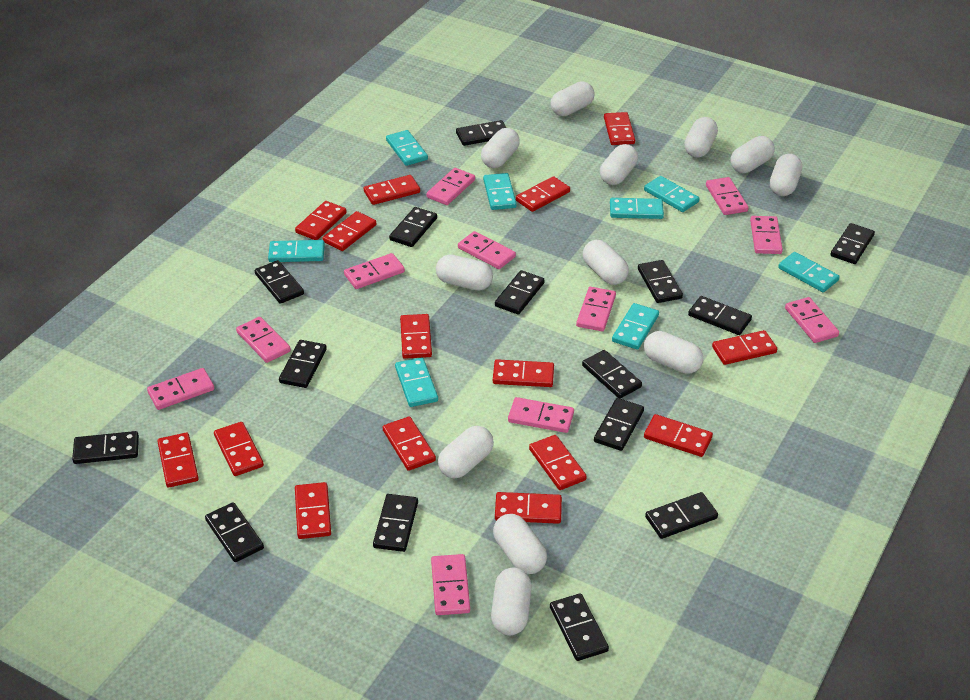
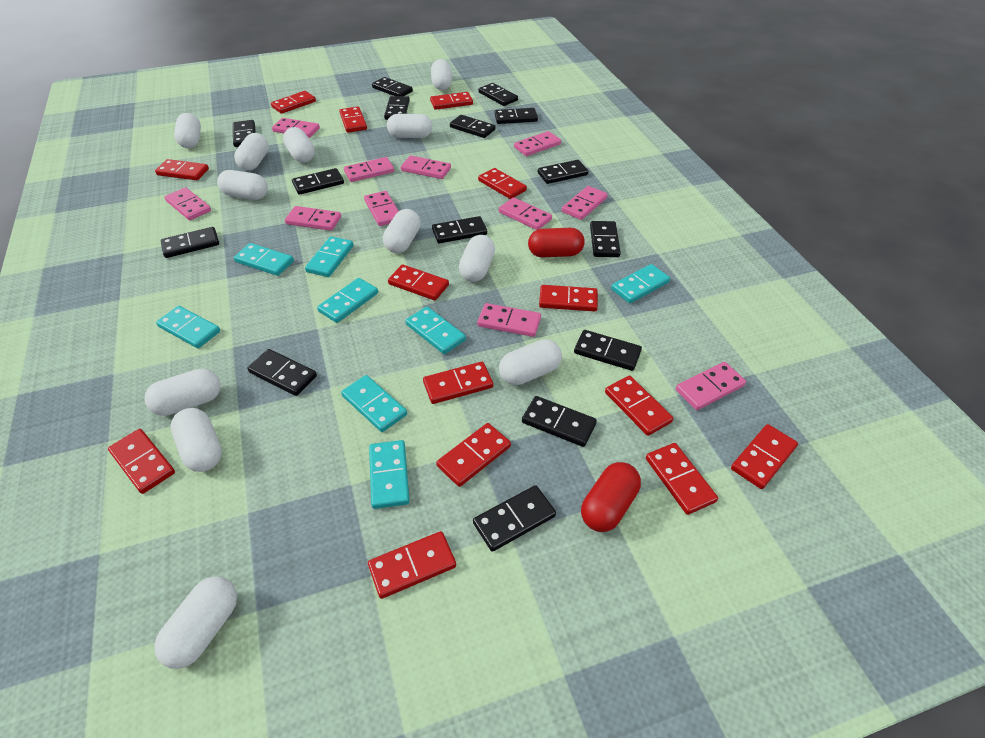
red capsule: none = 0 -> [528,228,585,257] [581,462,641,532] = 2
red domino: [157,433,199,487] [214,422,264,476] [295,201,347,240] [295,482,331,539] [323,211,376,251] [364,175,420,205] [383,416,436,471] [400,314,432,359] [493,359,554,387] [495,492,562,524] [516,176,570,212] [529,435,587,490] [604,112,635,145] [644,414,713,457] [712,330,777,365] = 15 -> [108,429,175,494] [155,159,209,180] [271,91,316,114] [339,107,367,133] [368,531,456,599] [388,264,449,300] [423,362,493,404] [430,92,473,110] [436,423,511,487] [478,168,527,199] [539,285,598,311] [605,376,673,436] [646,443,718,515] [731,424,798,489] = 14

